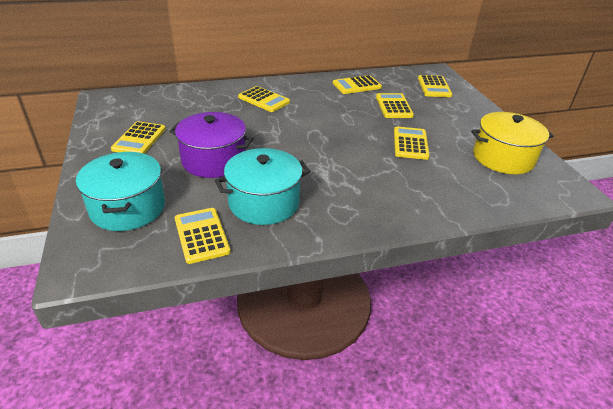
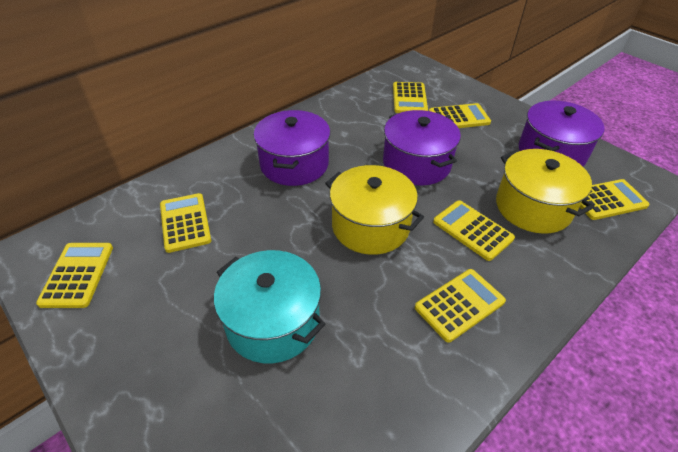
purple pot: [169,112,254,178] = 1 -> [254,110,330,186] [383,110,461,185] [519,101,605,166] = 3
turquoise pot: [76,152,165,231] [215,148,310,225] = 2 -> [214,250,325,364] = 1
yellow pot: [471,112,553,174] = 1 -> [325,165,424,255] [496,149,594,234] = 2

